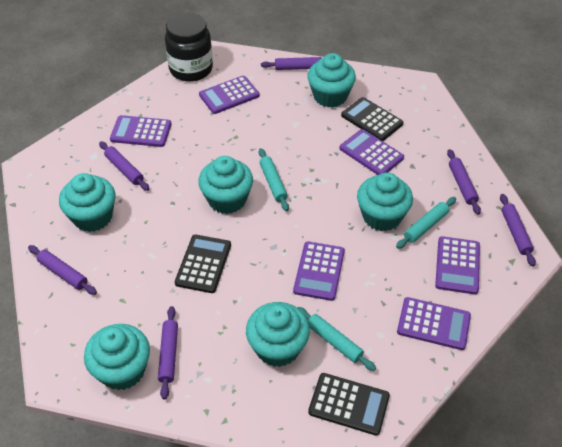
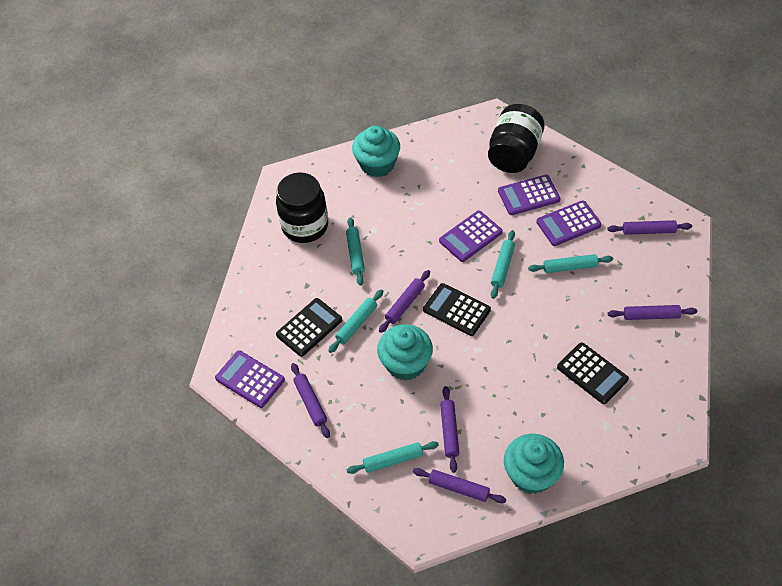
black jar: [165,13,213,82] = 1 -> [276,172,328,243] [488,104,544,173] = 2
purple calculator: [110,115,172,147] [199,76,260,114] [293,241,345,301] [339,129,404,175] [397,297,471,350] [435,236,480,294] = 6 -> [215,350,285,408] [439,211,503,262] [498,175,561,215] [536,200,602,246] = 4
turquoise cupcake: [59,173,115,232] [84,324,150,390] [198,156,253,214] [246,302,310,367] [307,53,356,108] [357,173,413,231] = 6 -> [352,126,400,177] [377,324,433,381] [504,434,564,494] = 3
turquoise rolling pin: [259,148,289,211] [297,307,376,371] [396,197,456,249] = 3 -> [328,289,383,353] [346,217,365,285] [347,441,439,474] [491,230,515,299] [528,254,613,273] = 5

